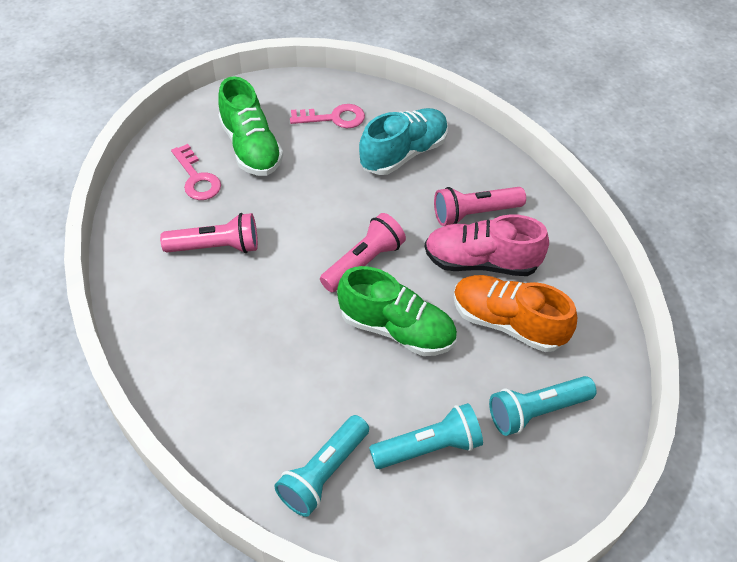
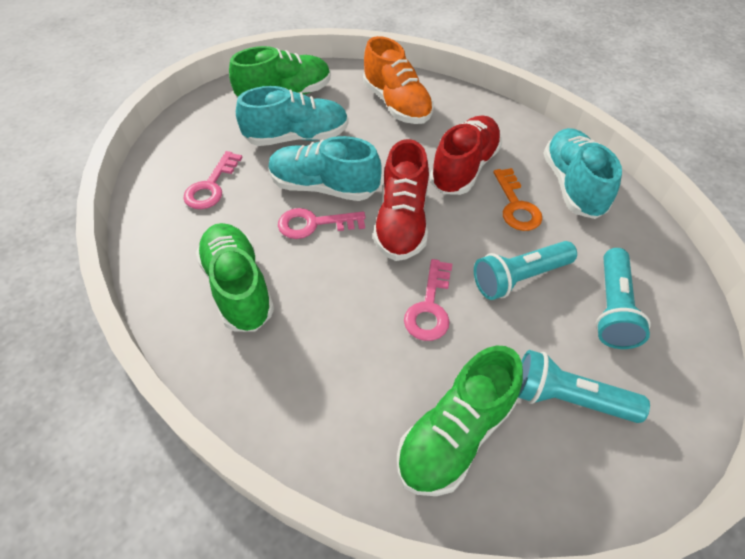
green shoe: [218,76,283,176] [337,266,457,356] = 2 -> [196,223,274,332] [229,46,331,98] [397,346,523,496] = 3
orange key: none = 0 -> [493,168,542,231] = 1
pink flashlight: [160,213,258,253] [320,213,406,292] [434,187,526,226] = 3 -> none = 0
pink key: [171,144,221,200] [290,104,365,128] = 2 -> [183,151,243,209] [278,208,366,239] [404,259,452,341] = 3
pink shoe: [425,214,549,276] = 1 -> none = 0
red shoe: none = 0 -> [373,139,429,261] [430,115,502,195] = 2
turquoise shoe: [359,108,448,175] = 1 -> [236,86,349,146] [268,136,381,201] [543,128,622,219] = 3

